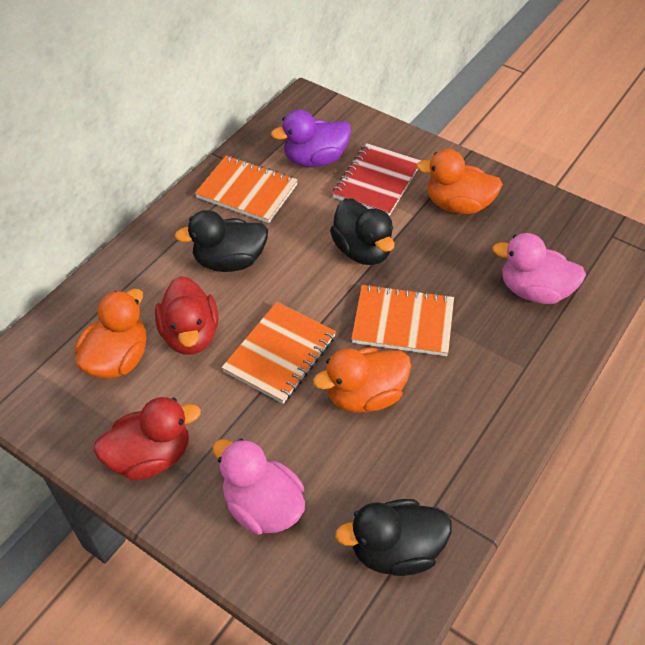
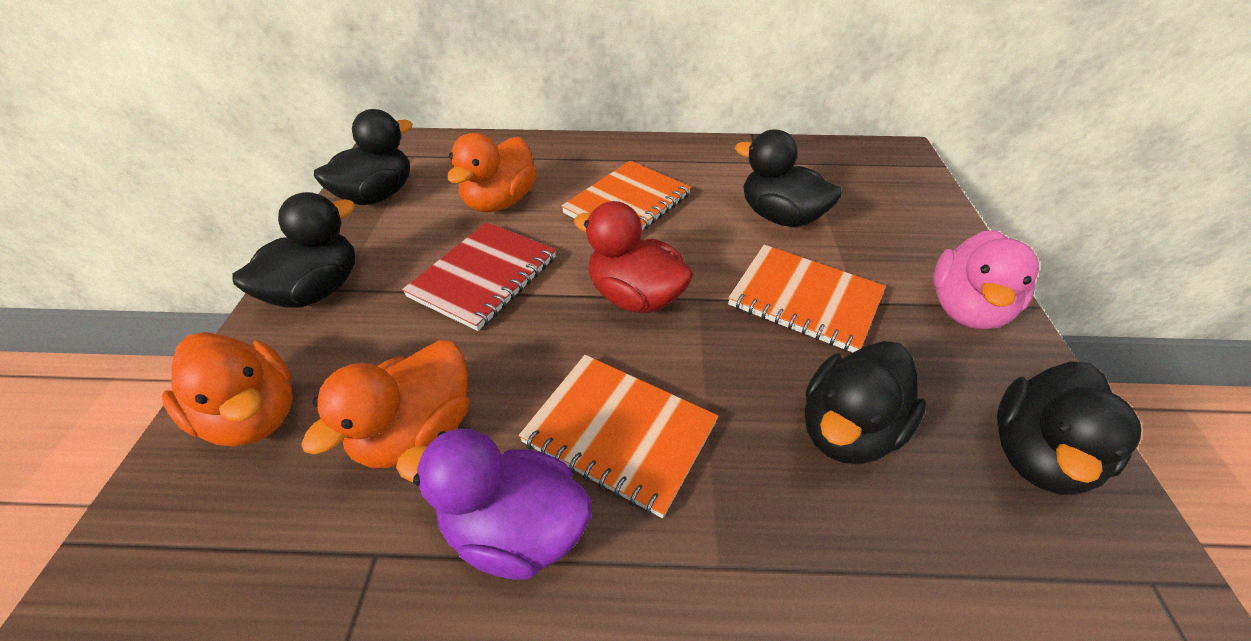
black duck: [175,210,268,272] [330,198,395,265] [335,499,452,576] = 3 -> [232,192,355,308] [314,109,413,205] [735,129,842,227] [805,341,926,465] [997,361,1141,495] = 5
pink duck: [212,438,305,535] [492,233,586,304] = 2 -> [934,230,1039,330] = 1
red duck: [93,397,201,481] [155,276,219,355] = 2 -> [574,201,694,313] = 1

